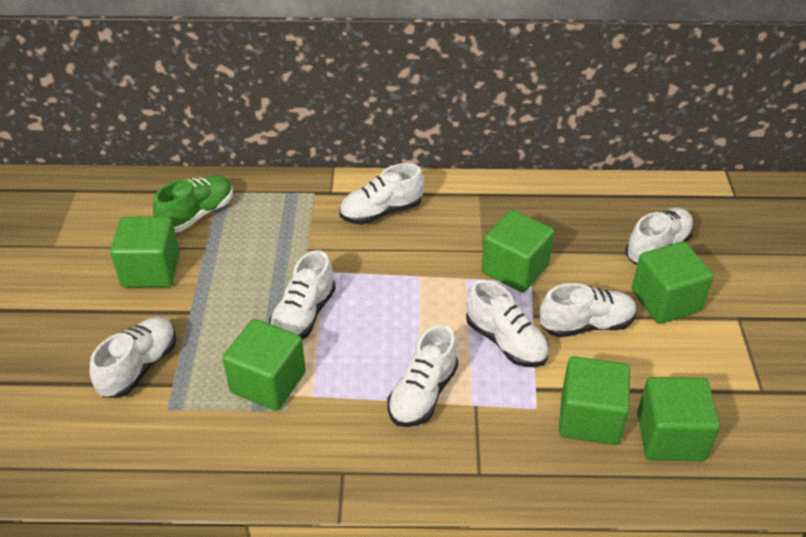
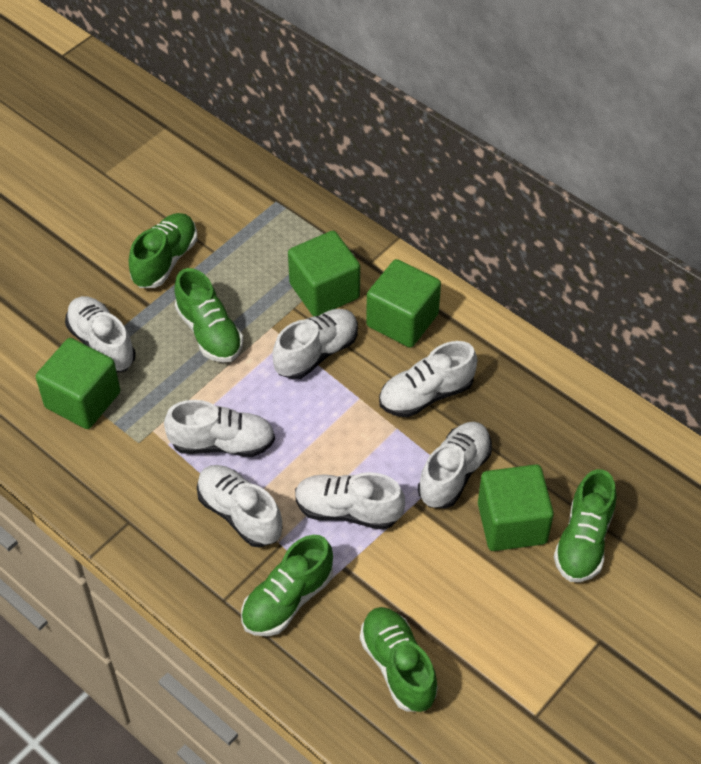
green cube: [110,216,180,287] [222,319,306,411] [481,210,554,292] [559,356,630,445] [632,241,714,324] [637,377,720,461] = 6 -> [36,338,120,429] [288,231,360,316] [366,259,441,348] [478,464,554,551] = 4
green shoe: [153,175,233,232] = 1 -> [129,213,197,288] [174,268,243,362] [241,535,333,636] [360,607,438,712] [554,469,617,582] = 5

